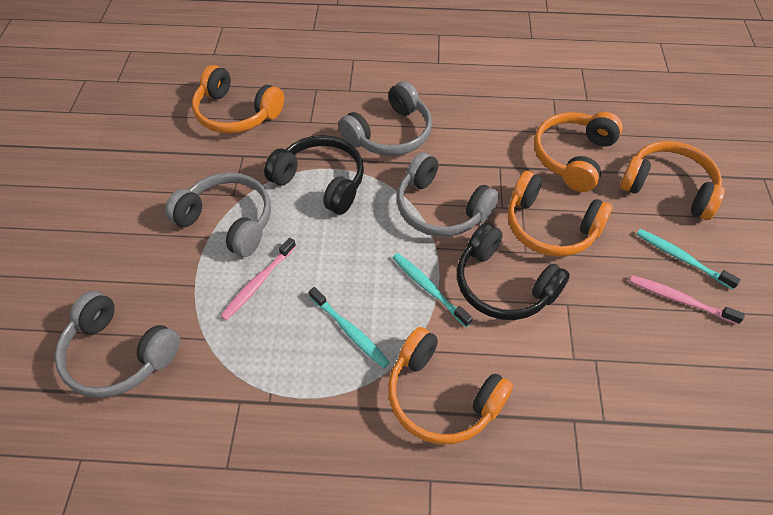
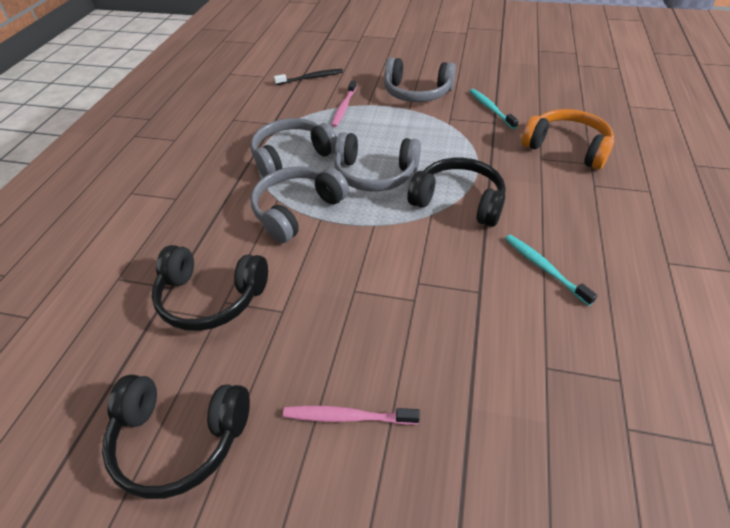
black headphones: [264,135,364,215] [457,222,570,320] = 2 -> [102,374,250,499] [151,245,268,331] [407,158,506,227] = 3
black toothbrush: none = 0 -> [274,69,343,85] = 1
orange headphones: [192,65,284,134] [388,327,513,445] [508,171,612,257] [534,112,623,192] [620,141,725,220] = 5 -> [522,109,614,170] = 1
turquoise toothbrush: [309,287,390,368] [392,253,473,327] [636,229,741,290] = 3 -> [470,89,519,129] [505,235,598,306] = 2

